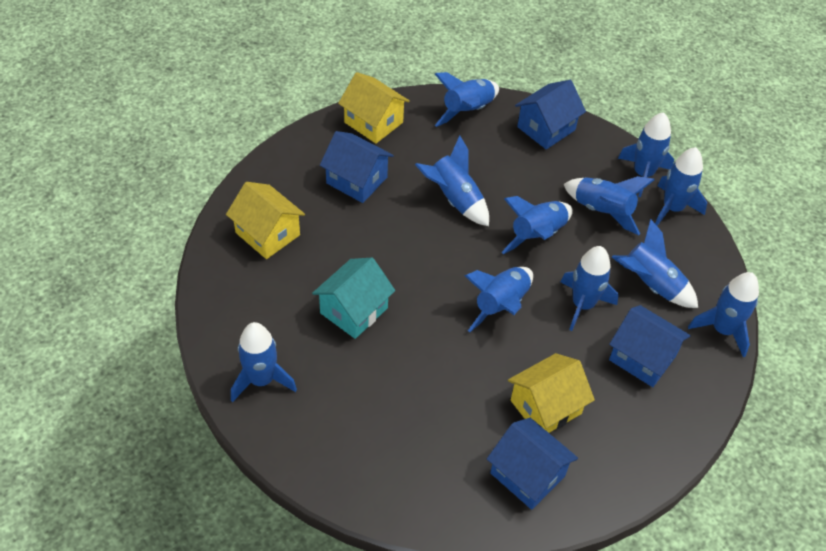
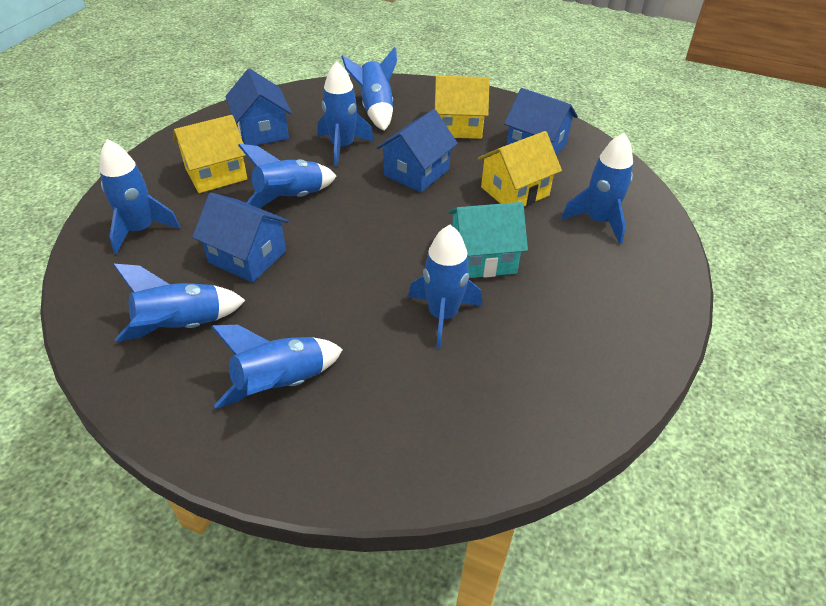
blue rocket: [231,322,297,402] [415,135,489,226] [435,72,499,127] [465,267,533,332] [501,196,573,254] [561,246,618,331] [564,176,654,235] [612,219,698,308] [618,112,674,197] [655,147,707,226] [688,272,759,358] = 11 -> [99,139,180,254] [113,264,246,342] [211,325,343,409] [238,144,336,208] [318,61,374,166] [342,47,397,131] [408,225,482,349] [561,133,633,244] = 8

